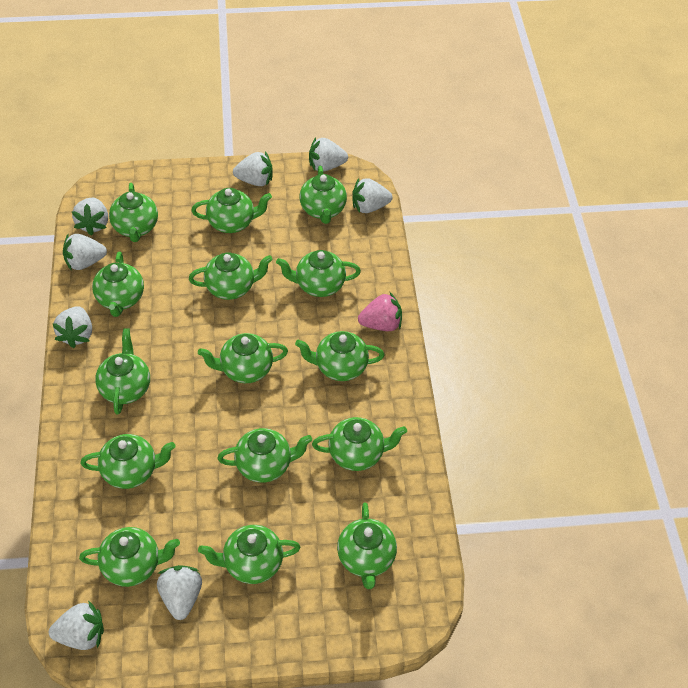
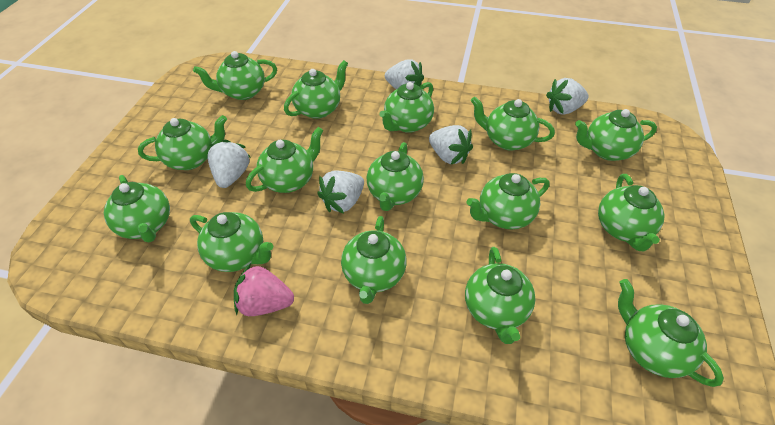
white strawberry: [49,600,104,650] [52,306,92,348] [63,234,107,271] [72,198,108,236] [157,565,202,620] [233,152,273,186] [309,137,348,171] [352,178,393,213] = 8 -> [207,140,251,188] [317,170,364,213] [385,59,424,89] [429,125,473,164] [546,78,589,115] = 5

